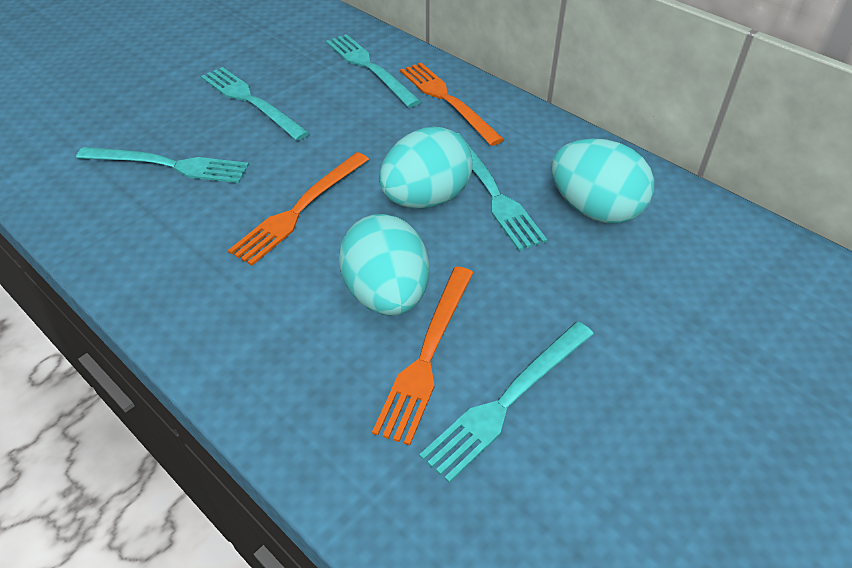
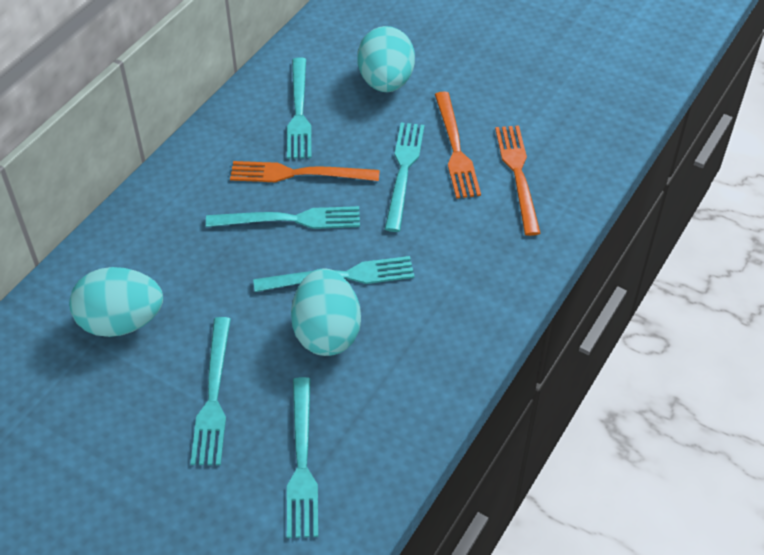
turquoise fork: [76,147,249,183] [201,67,309,141] [326,34,421,107] [419,322,594,483] [456,133,547,251] = 5 -> [190,317,231,465] [206,206,360,229] [253,256,415,292] [287,57,312,159] [287,377,318,538] [385,123,424,232] = 6

